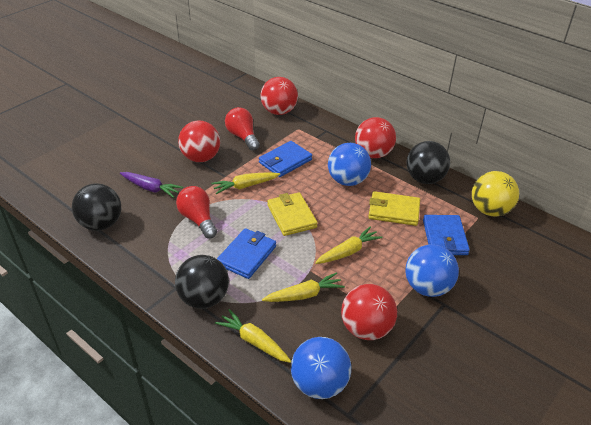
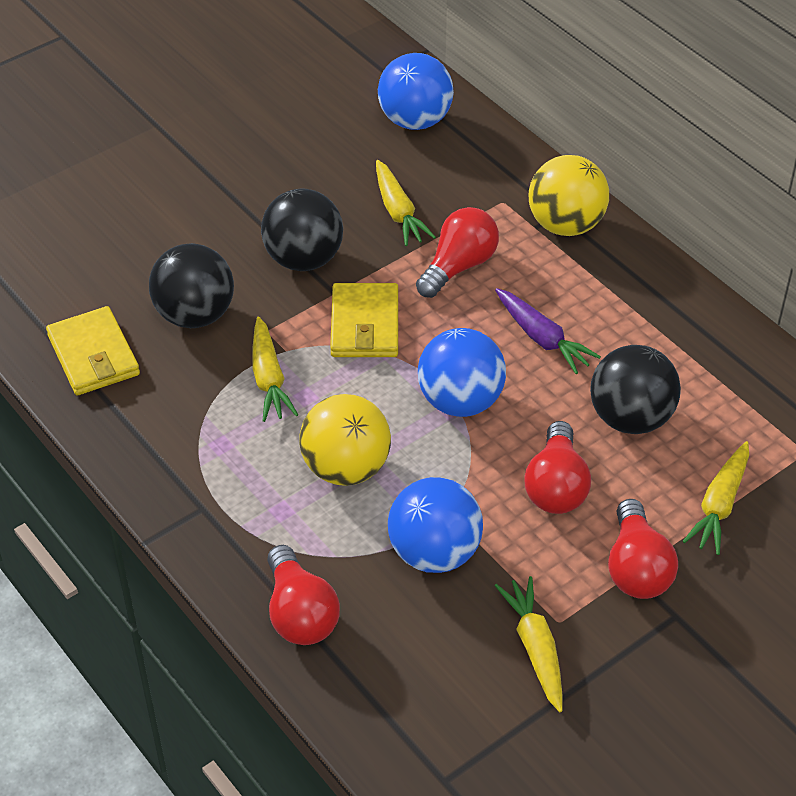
blue wallet: [217,228,276,279] [259,141,312,177] [423,215,470,255] = 3 -> none = 0
red ball: [178,120,220,162] [260,77,298,115] [341,284,397,340] [355,117,396,158] = 4 -> none = 0
red light bulb: [176,186,217,238] [225,107,260,151] = 2 -> [267,545,340,645] [416,207,499,298] [525,421,591,514] [608,499,678,599] = 4
yellow ball: [472,171,519,217] = 1 -> [299,394,391,486] [528,155,609,236] = 2

